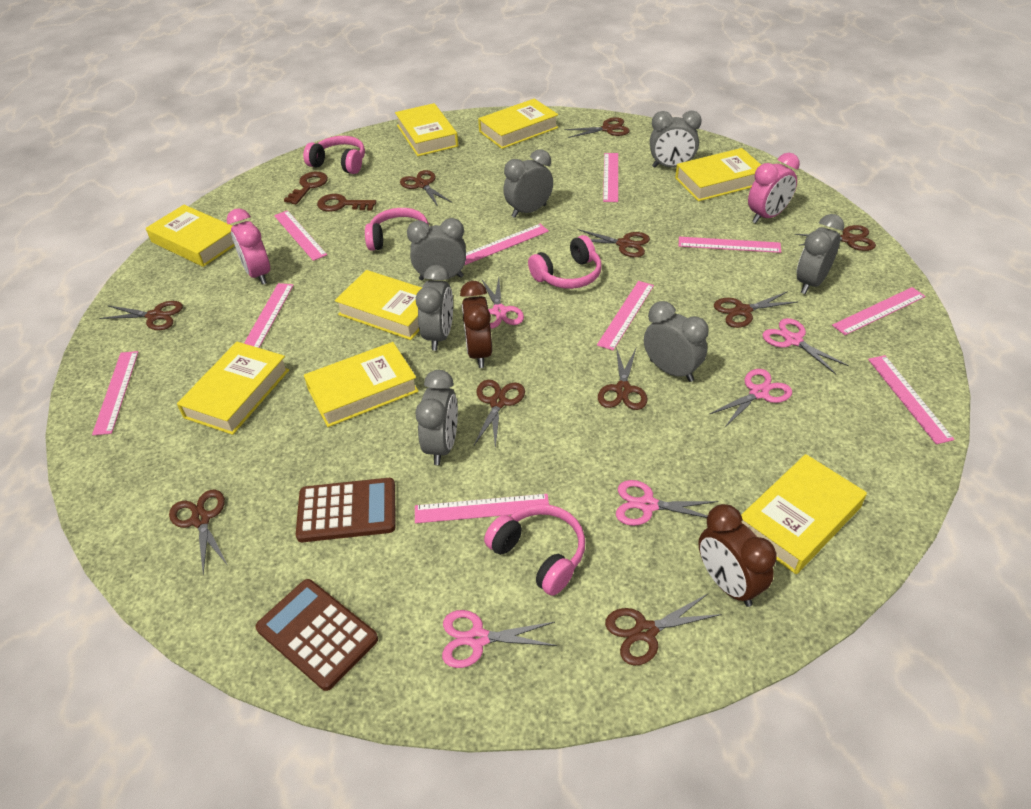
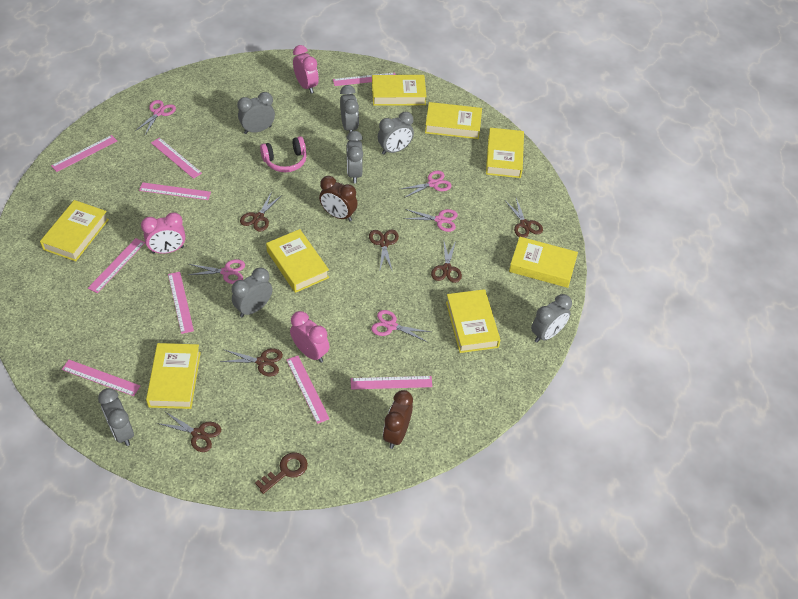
brown calculator: [255,579,378,691] [296,478,396,542] = 2 -> none = 0
brown key: [284,172,328,204] [317,194,376,212] = 2 -> [255,452,308,494] = 1
brown scissors: [100,301,183,330] [169,490,228,575] [400,170,451,207] [474,380,525,449] [565,117,630,138] [578,229,650,257] [598,347,648,410] [605,594,722,665] [714,291,797,328] [795,225,876,251] = 10 -> [157,412,221,452] [220,348,283,377] [240,191,282,232] [369,230,399,270] [431,241,462,283] [505,198,543,238] = 6
pink clock: [227,208,270,285] [748,153,800,223] = 2 -> [141,212,186,254] [290,311,330,363] [293,45,319,94] = 3
pink headphones: [303,136,365,174] [365,208,429,251] [484,504,585,596] [528,235,602,289] = 4 -> [260,136,307,172] = 1
pink ruler: [92,351,138,435] [244,283,294,348] [274,210,327,261] [415,494,549,523] [465,224,549,265] [597,281,654,350] [603,153,618,202] [679,237,781,253] [832,287,926,335] [868,355,955,444] = 10 -> [51,135,117,172] [62,360,140,396] [88,238,145,293] [139,182,211,200] [151,138,202,179] [168,272,194,334] [287,356,330,424] [333,73,396,86] [351,376,432,390] = 9

